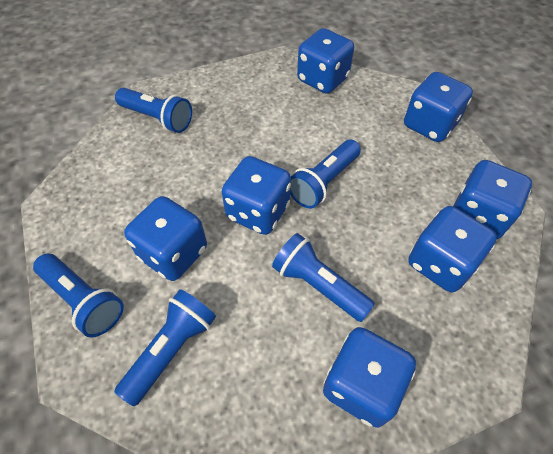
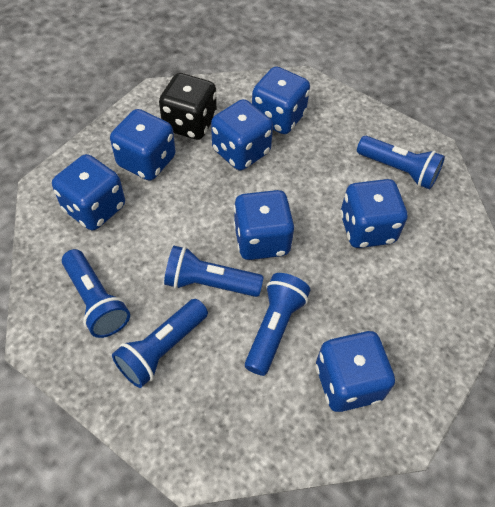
black dice: none = 0 -> [159,73,217,140] = 1

